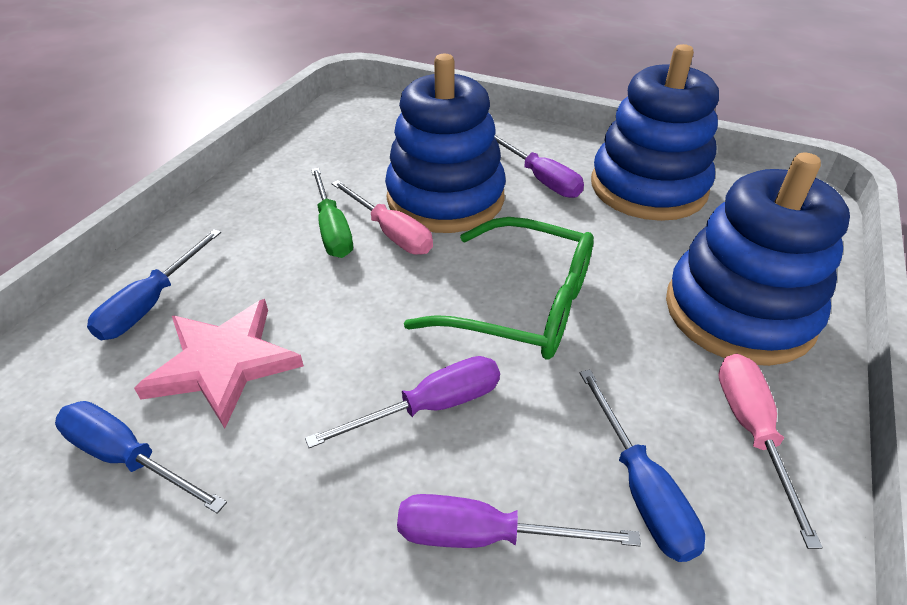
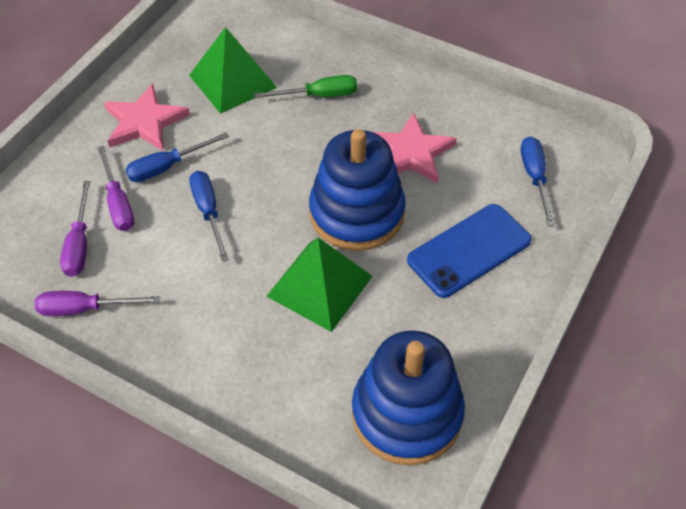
blue phone: none = 0 -> [407,204,532,298] = 1
blue stacking toy: [385,54,506,233] [591,44,719,221] [666,153,850,366] = 3 -> [309,129,406,251] [352,331,465,465] = 2
green glasses: [404,217,594,359] = 1 -> none = 0
green pyramid: none = 0 -> [189,27,277,114] [266,238,373,332] = 2
pink screwdriver: [331,180,433,255] [718,354,823,549] = 2 -> none = 0
pink star: [134,299,304,428] = 1 -> [104,84,190,151] [373,112,457,184] = 2

